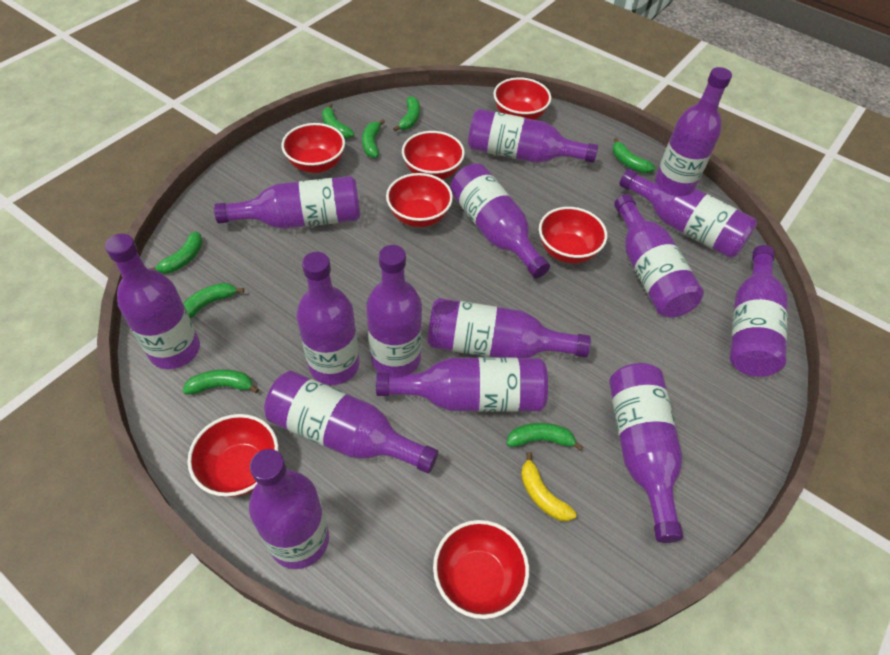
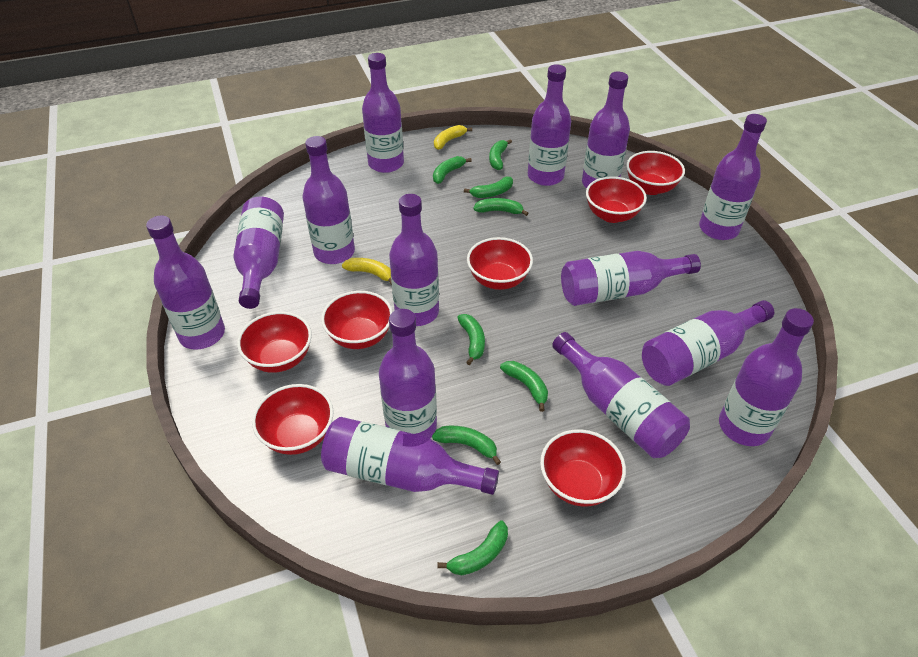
purple bottle: [105,234,200,369] [214,176,360,229] [249,449,329,569] [264,371,438,473] [297,252,359,385] [366,245,422,374] [376,357,548,412] [428,298,591,358] [450,163,550,278] [468,109,598,163] [609,363,683,543] [614,194,704,317] [619,169,757,258] [655,67,732,188] [730,245,788,377] = 15 -> [146,215,225,350] [234,197,284,309] [302,136,355,264] [321,417,499,495] [362,53,404,173] [379,309,437,439] [389,194,439,326] [528,64,571,186] [552,332,690,458] [561,251,701,306] [582,71,630,188] [642,300,774,386] [699,114,767,240] [719,308,814,446] = 14
yellow banana: [521,452,577,522] = 1 -> [342,258,392,285] [434,125,472,150] = 2

